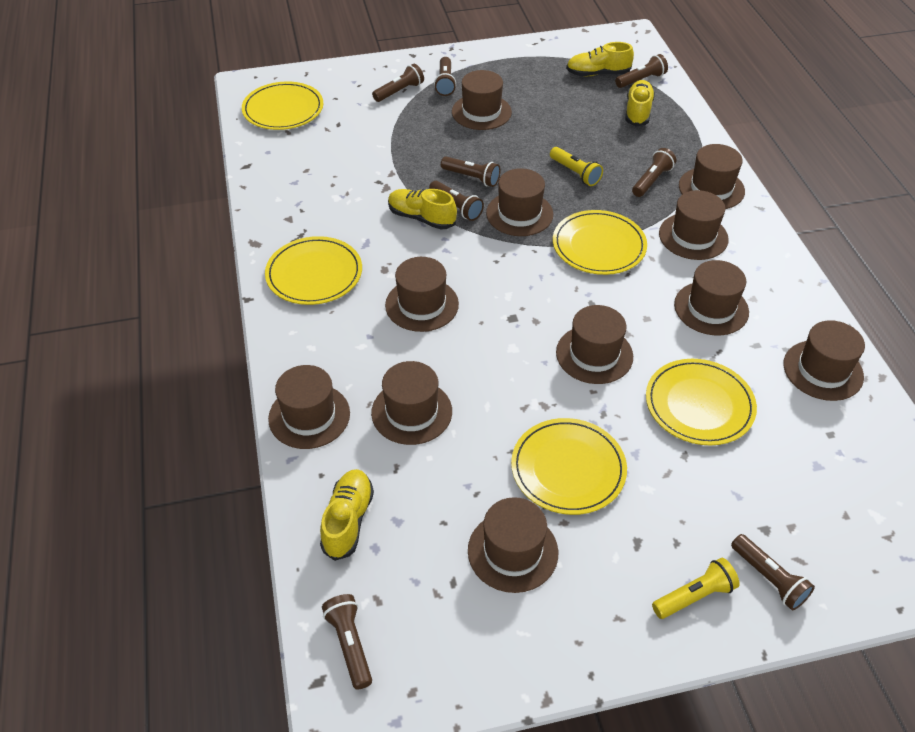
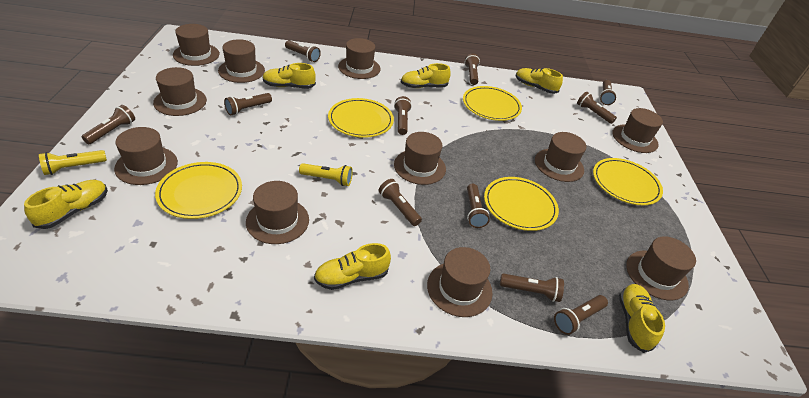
brown flashlight: [322,594,372,690] [372,64,424,102] [429,181,484,221] [434,57,456,96] [441,156,500,187] [615,54,668,88] [632,148,676,197] [731,534,815,610] = 8 -> [82,105,135,144] [224,93,272,115] [285,40,321,62] [379,179,422,226] [394,96,412,135] [465,54,480,85] [467,184,490,228] [500,273,564,302] [554,295,608,335] [577,92,617,124] [600,80,617,105] = 11
yellow shoe: [320,469,374,561] [388,189,457,230] [566,42,634,76] [625,80,655,127] = 4 -> [24,180,108,229] [262,63,316,89] [314,243,391,290] [401,63,451,88] [516,68,563,94] [619,284,665,353] = 6

